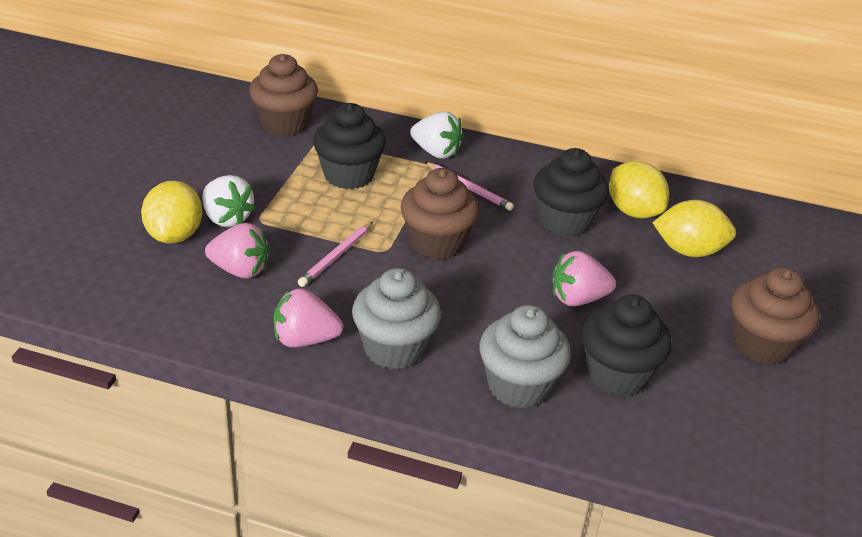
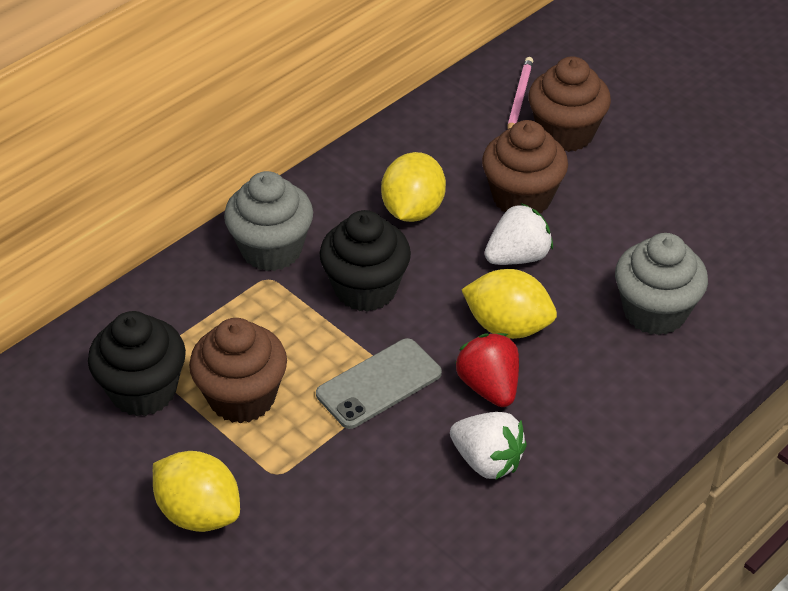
black cupcake: [313,103,386,189] [534,148,609,237] [582,294,672,396] = 3 -> [88,311,186,416] [320,210,411,312] = 2
grey phone: none = 0 -> [316,338,442,429] = 1
pink pencil: [298,222,373,287] [425,162,514,211] = 2 -> [507,57,533,129] = 1
pink strawberry: [205,223,270,279] [274,288,343,347] [552,251,616,306] = 3 -> none = 0
red strawberry: none = 0 -> [456,333,519,407] = 1

